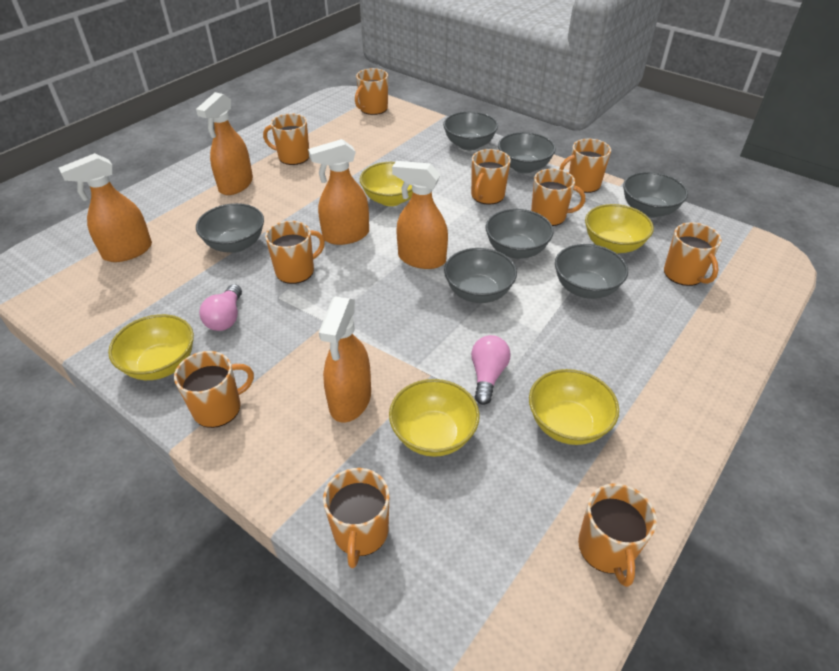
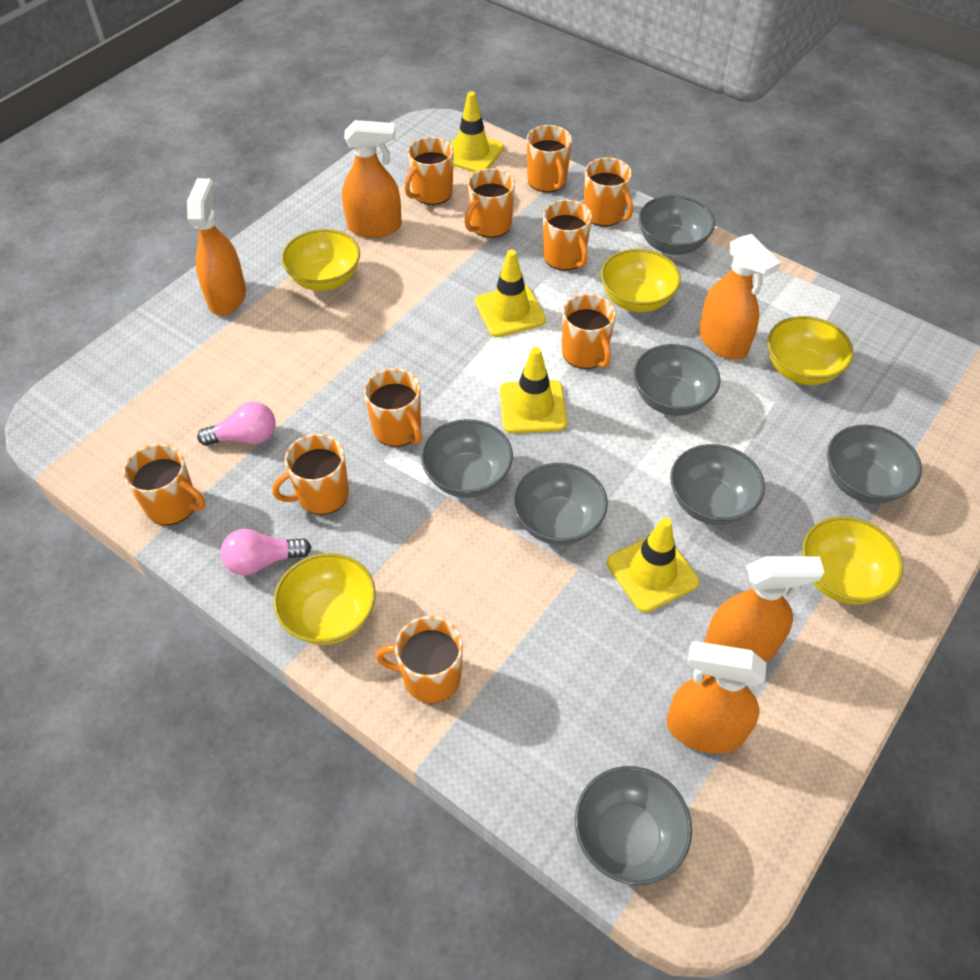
yellow traffic cone: none = 0 -> [450,91,504,172] [475,250,546,337] [500,347,567,433] [607,517,699,613] = 4

